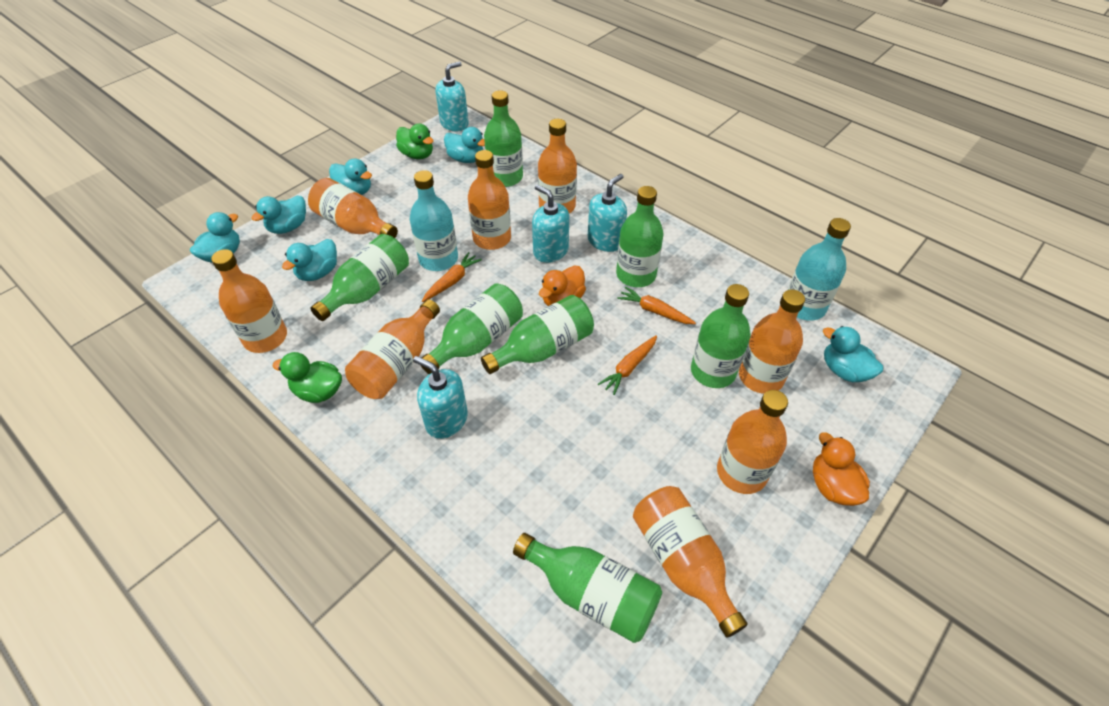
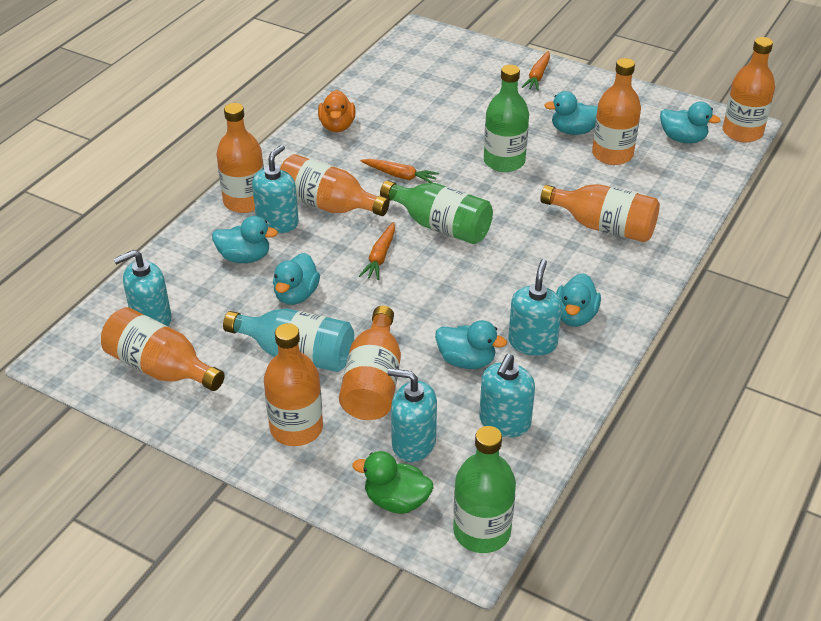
green bottle: [310,234,409,321] [421,283,523,374] [481,295,594,374] [484,90,523,187] [513,533,662,643] [616,186,664,287] [691,284,751,388] = 7 -> [380,180,493,244] [453,426,516,553] [484,65,529,172] = 3
green duck: [273,352,342,403] [396,124,433,159] = 2 -> [352,451,433,514] = 1
orange duck: [539,265,586,306] [813,432,870,506] = 2 -> [318,90,356,132] = 1
turquoise bottle: [410,170,458,271] [788,218,851,321] = 2 -> [223,308,354,372] = 1
turquoise soap dispenser: [413,356,468,439] [435,61,469,131] [532,185,569,263] [588,174,627,252] = 4 -> [114,250,172,326] [252,145,299,233] [387,368,437,462] [479,354,535,437] [508,259,562,356] = 5

